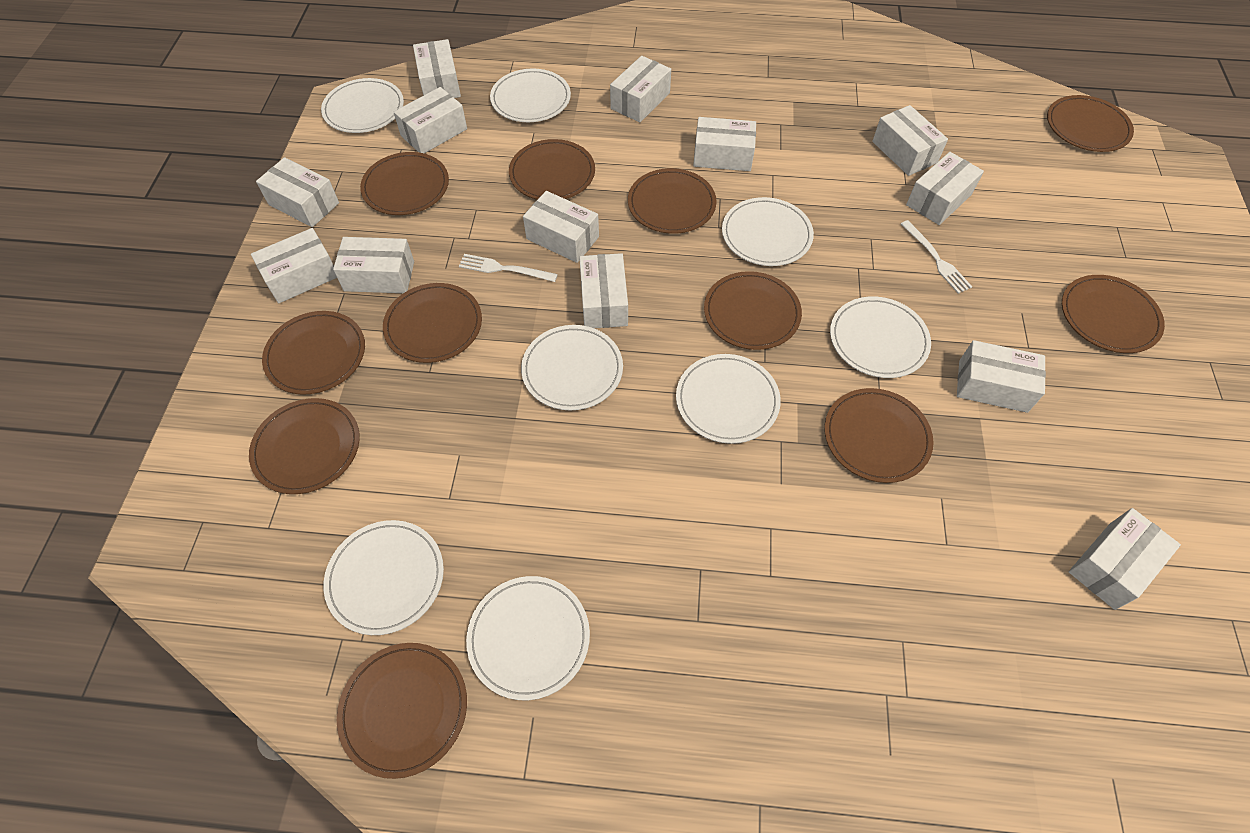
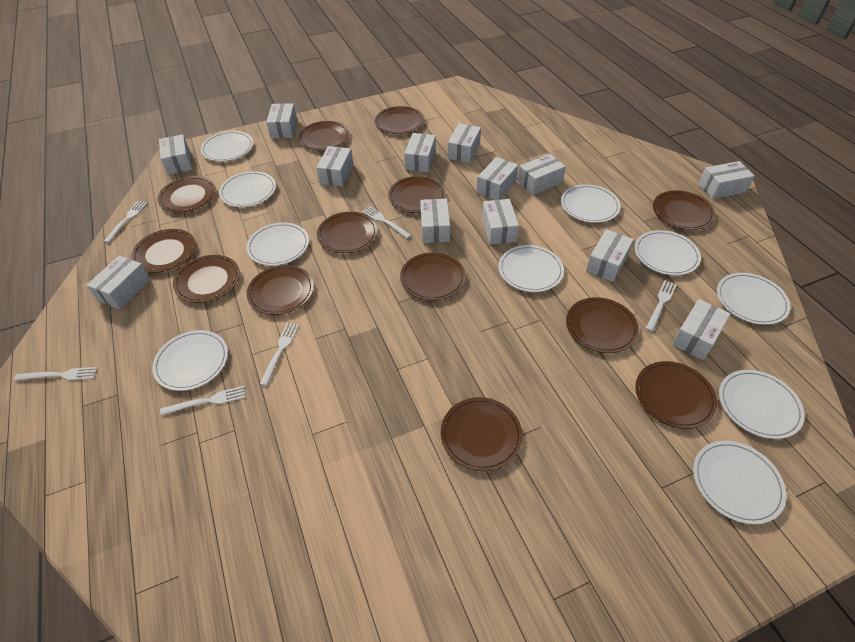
brown plate: [249,398,360,494] [262,311,365,395] [337,643,467,779] [360,152,449,215] [383,283,482,363] [509,139,595,200] [628,168,717,234] [704,271,802,350] [824,388,934,483] [1047,95,1134,152] [1062,275,1165,353] = 11 -> [131,229,196,273] [157,176,216,213] [173,255,240,303] [247,265,314,315] [298,121,349,150] [317,212,378,253] [375,106,424,134] [388,176,446,213] [400,252,466,300] [441,397,522,471] [566,297,639,353] [635,361,717,429] [653,190,715,230] = 13
white fork: [459,254,558,282] [901,220,972,294] = 2 -> [14,367,98,381] [104,201,147,243] [160,386,246,416] [260,323,299,386] [362,206,411,239] [645,280,677,332] = 6
white plate: [321,78,404,133] [324,520,444,635] [466,576,590,700] [490,69,571,122] [521,325,623,410] [676,354,781,444] [722,197,814,266] [830,297,931,378] = 8 -> [152,330,228,391] [201,131,253,161] [219,171,276,207] [246,222,309,266] [498,245,564,292] [561,184,621,223] [634,230,701,275] [693,441,786,525] [717,273,791,325] [719,370,805,439] = 10

